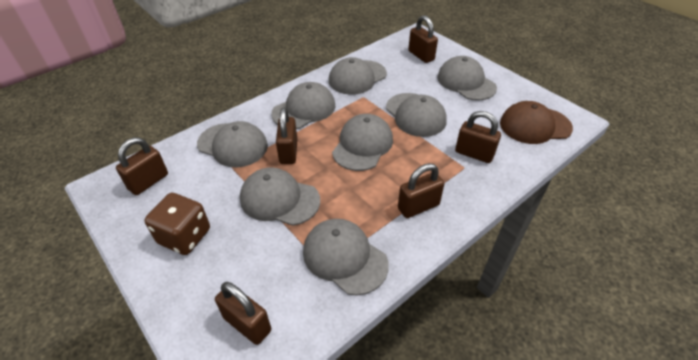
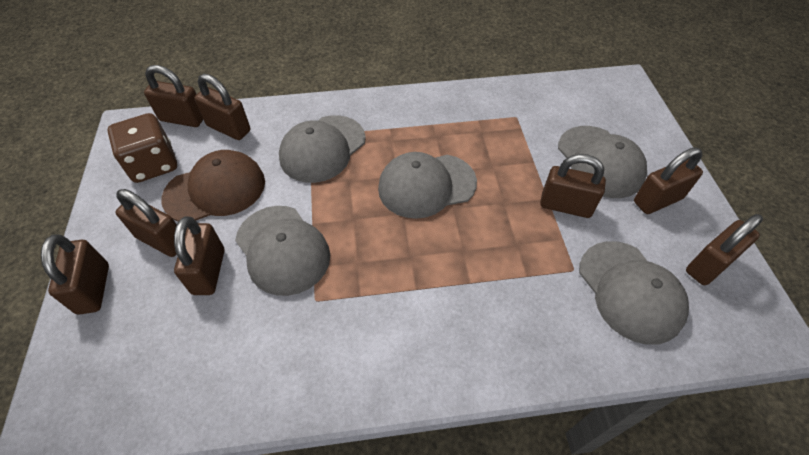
brown padlock: [116,137,168,195] [215,282,271,345] [276,107,298,164] [398,163,444,218] [408,15,438,63] [455,111,501,163] = 6 -> [41,234,109,315] [115,189,177,257] [144,65,203,127] [174,216,224,295] [194,74,250,140] [540,154,606,218] [634,147,703,214] [686,214,763,285] = 8
grey cap: [197,121,268,167] [240,167,320,226] [271,82,335,129] [303,219,389,296] [329,57,387,95] [332,114,393,171] [386,93,447,137] [437,56,497,101] = 8 -> [235,206,330,296] [279,115,366,183] [378,152,477,219] [558,126,647,198] [579,241,689,345] = 5

